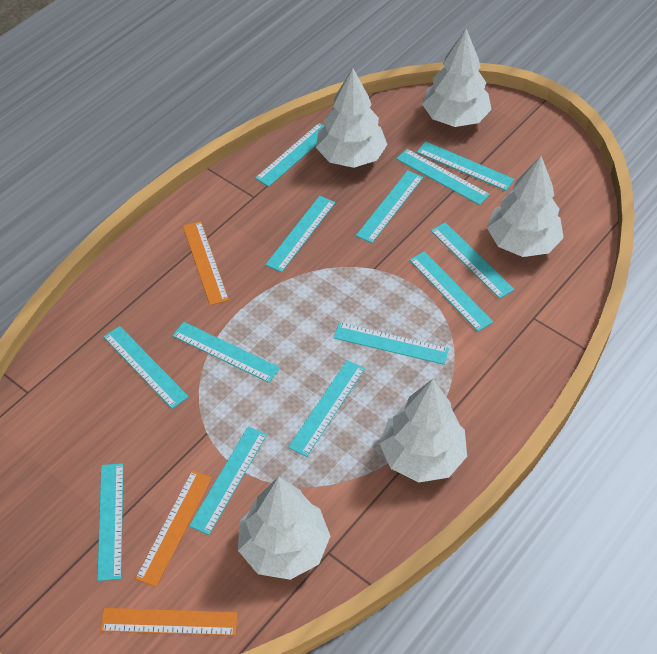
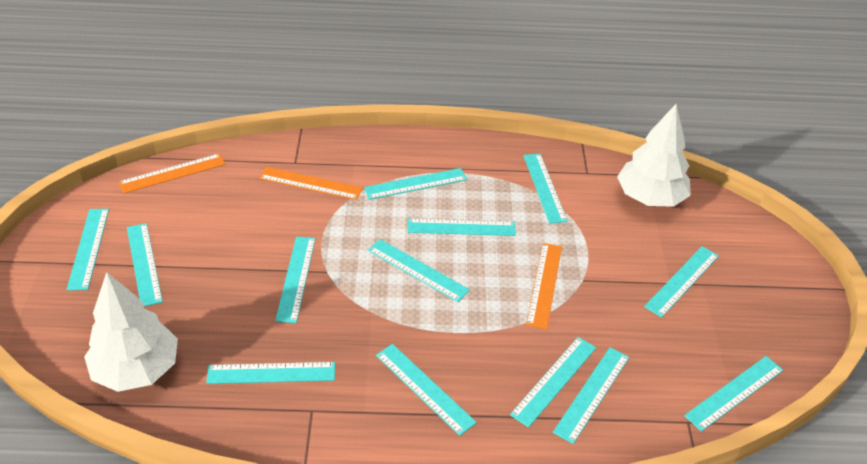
white tree: [238,477,330,580] [316,68,388,168] [379,379,467,483] [422,29,492,127] [487,156,564,257] = 5 -> [84,272,178,392] [617,104,691,207] = 2

